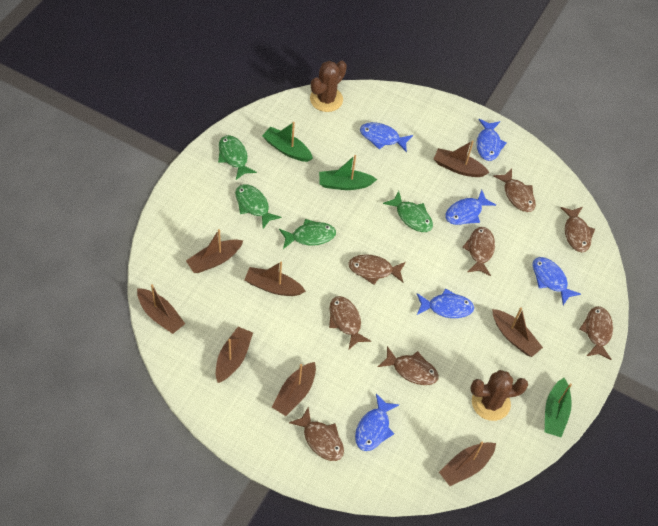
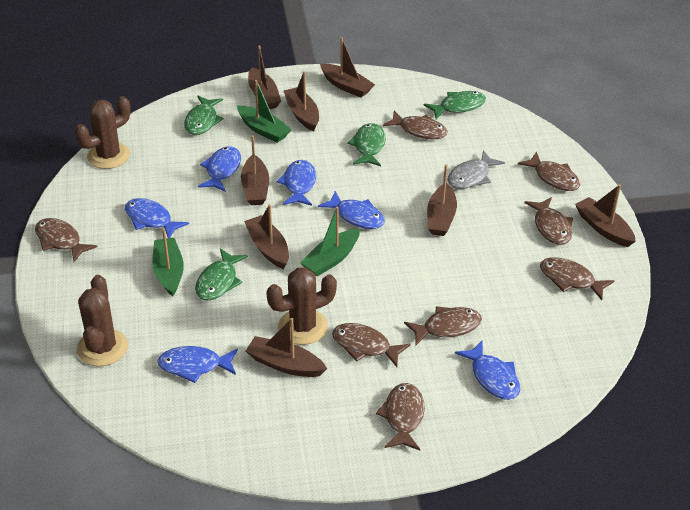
brown cactus: [310,61,347,112] [470,370,528,421] = 2 -> [75,96,130,169] [77,275,128,366] [266,267,337,345] = 3
grey fish: none = 0 -> [447,150,505,189] = 1

